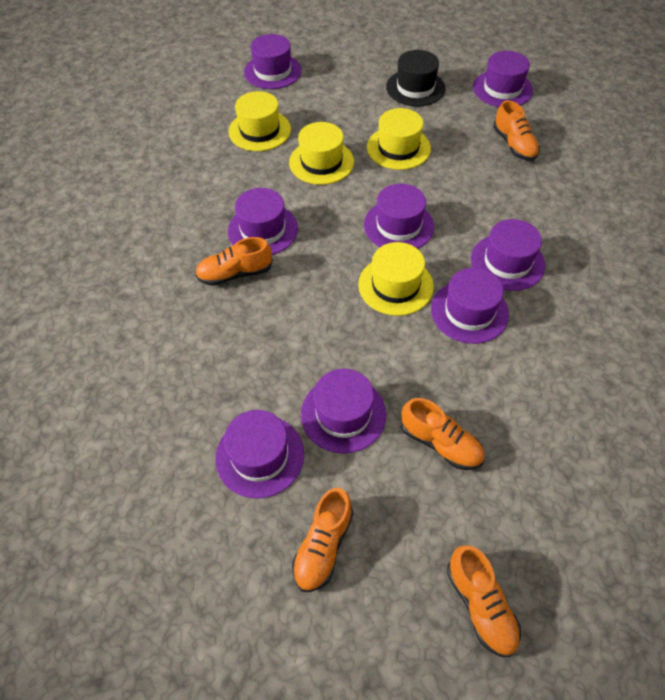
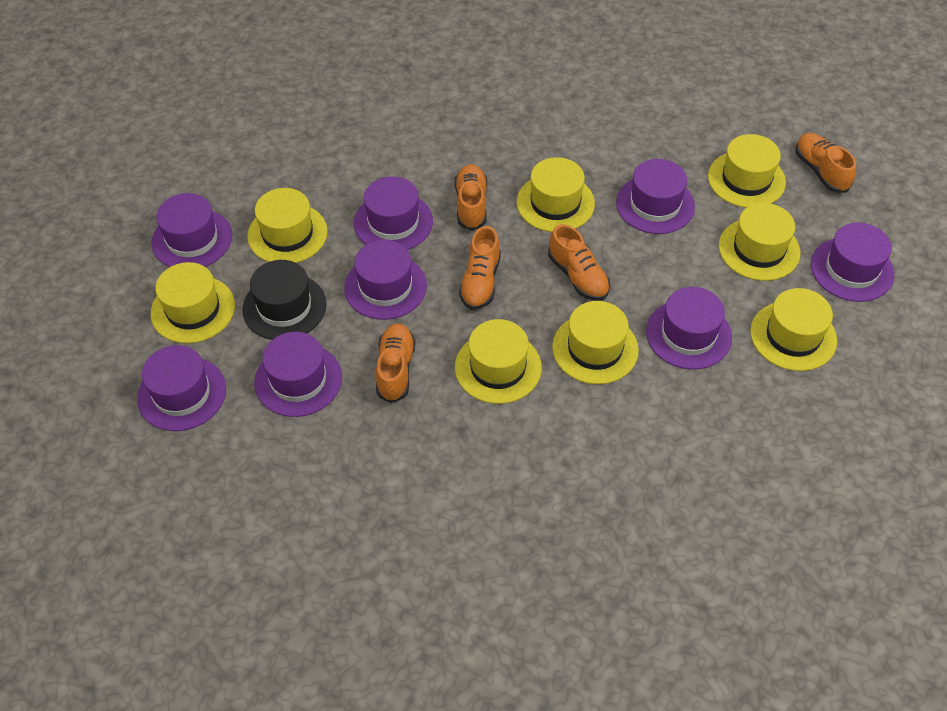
yellow hat: [229,91,291,151] [289,122,354,185] [358,242,434,316] [367,108,431,170] = 4 -> [151,262,235,343] [247,188,328,263] [455,319,542,404] [517,157,595,232] [552,301,639,384] [708,134,786,208] [719,203,800,281] [750,288,837,371] = 8

